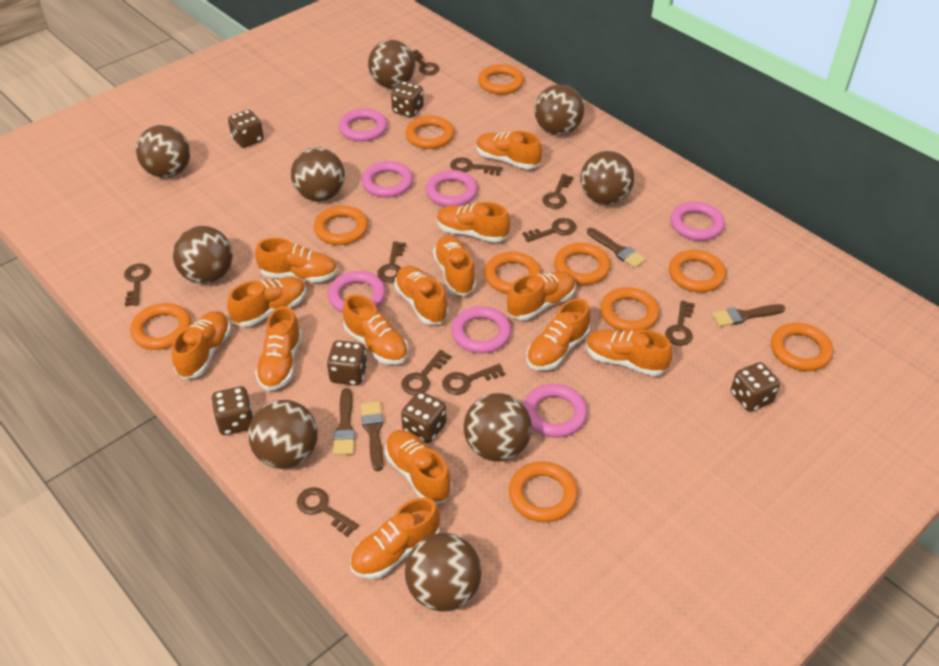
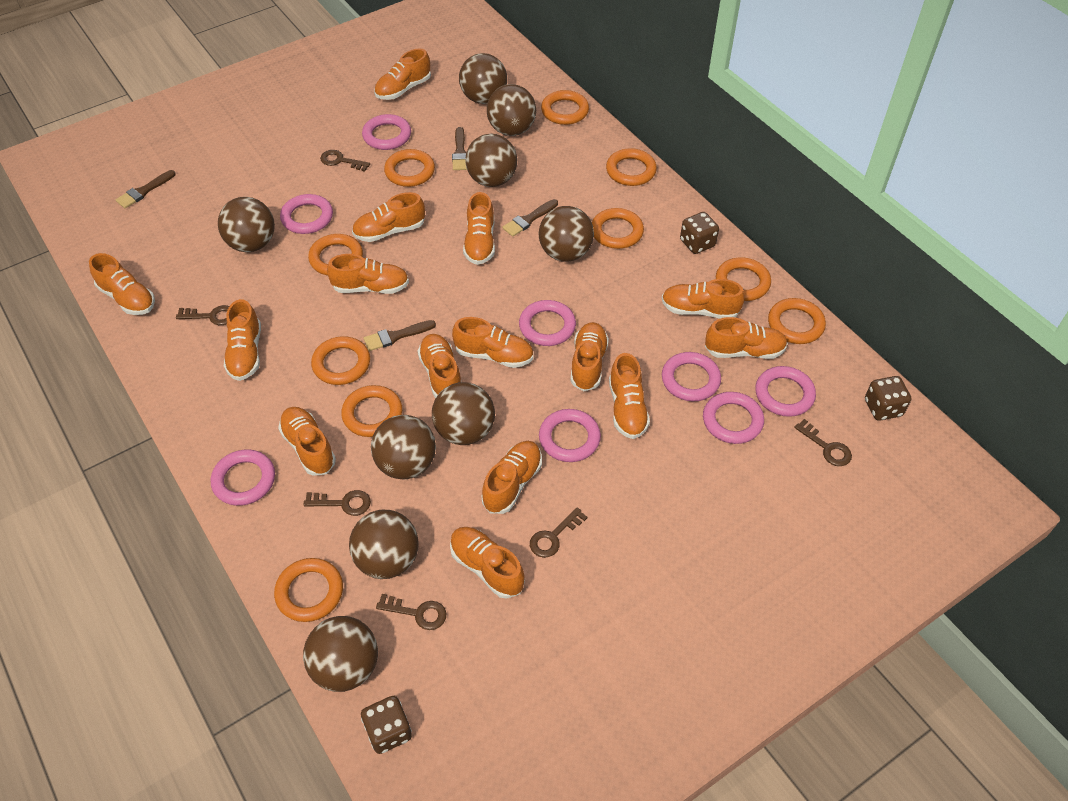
brown dice: [211,386,253,435] [228,110,264,148] [327,340,367,386] [391,81,424,118] [401,391,446,443] [731,362,780,412] = 6 -> [361,696,412,754] [680,212,719,254] [865,376,911,421] = 3
brown key: [124,264,150,306] [297,487,359,537] [377,241,406,282] [401,350,451,395] [412,50,439,75] [442,364,505,395] [450,157,502,176] [522,218,576,242] [542,174,573,209] [665,300,695,346] = 10 -> [176,305,229,325] [303,490,371,516] [320,150,370,172] [376,594,446,630] [530,507,588,558] [794,419,852,466] = 6
orange shoe: [171,311,231,379] [227,277,306,327] [255,238,337,282] [255,306,302,391] [343,295,409,365] [350,497,440,579] [385,430,452,504] [394,266,449,325] [433,236,476,296] [437,202,510,243] [476,131,542,169] [507,271,576,320] [526,299,590,370] [586,329,673,376] = 14 -> [89,253,155,315] [224,299,261,381] [278,407,336,476] [327,254,409,294] [352,192,425,242] [374,49,431,100] [418,334,461,398] [450,527,525,599] [452,317,533,368] [463,192,495,265] [481,441,542,514] [570,322,609,391] [609,353,650,439] [662,279,745,319] [705,317,788,359] = 15
pink ring: [328,271,386,313] [339,108,387,142] [361,161,413,198] [426,170,478,207] [451,306,511,353] [523,384,587,438] [670,201,725,241] = 7 -> [211,449,275,506] [280,194,333,234] [362,114,411,150] [519,300,576,346] [539,409,601,462] [662,352,721,401] [703,392,764,444] [755,366,816,417] = 8

